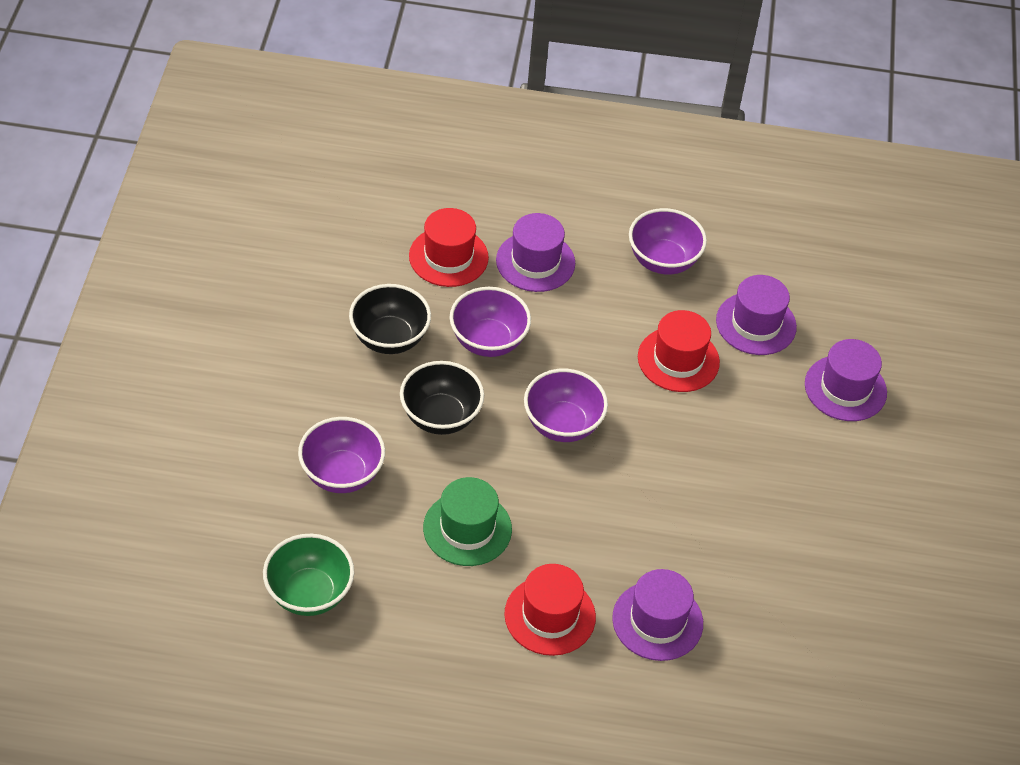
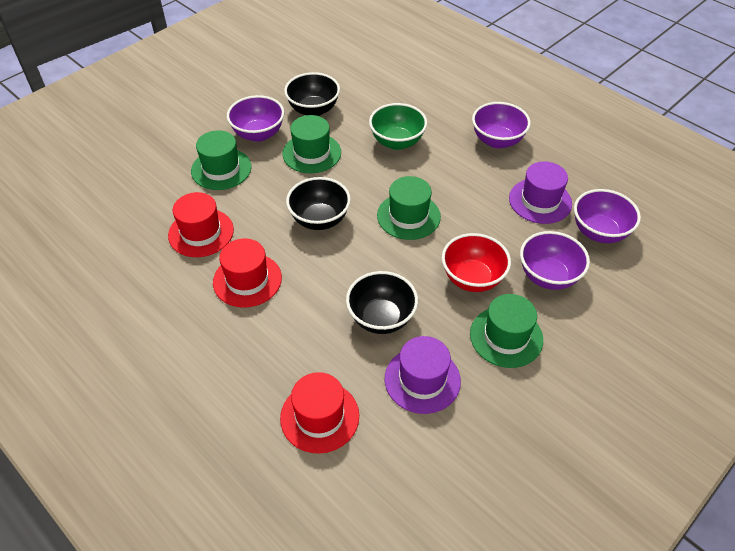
black bowl: [349,284,431,354] [400,361,484,435] = 2 -> [284,72,340,116] [286,177,351,230] [346,271,418,334] = 3
green hat: [423,477,512,566] = 1 -> [191,130,252,190] [282,115,341,173] [377,176,441,240] [470,294,543,368] = 4
purple hat: [496,213,575,292] [612,569,703,661] [716,275,797,355] [805,339,887,421] = 4 -> [385,336,461,414] [509,161,572,224] = 2
red bowl: none = 0 -> [442,233,511,292] = 1

